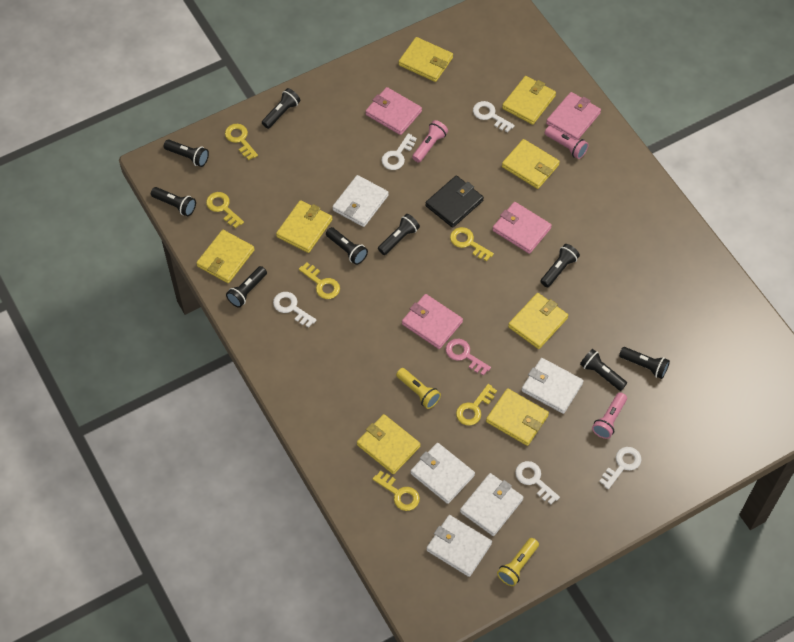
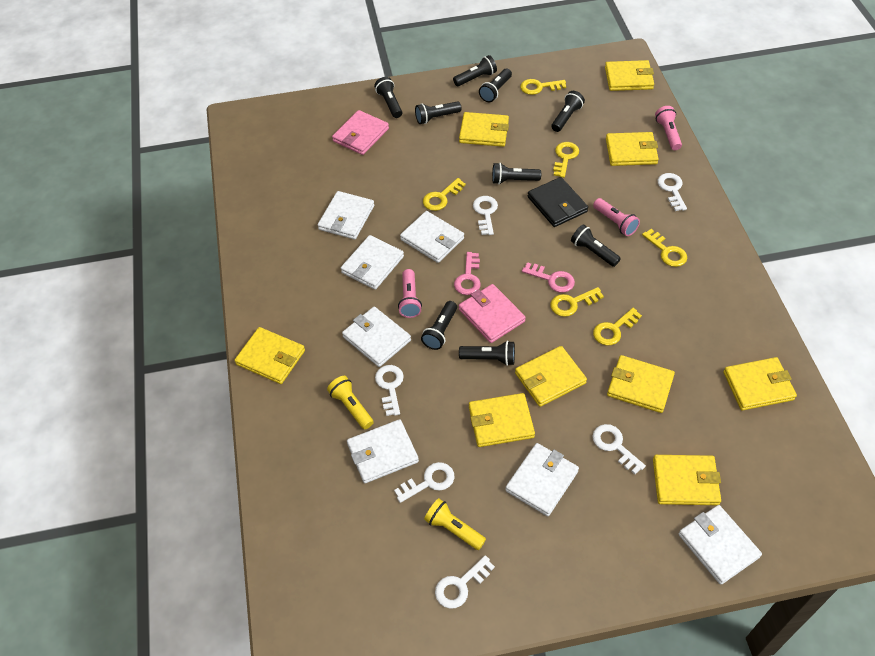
pink key: [446,339,491,376] = 1 -> [454,252,481,295] [522,262,575,293] = 2
pink wallet: [365,87,422,135] [402,294,463,349] [492,202,552,254] [546,92,601,140] = 4 -> [332,110,389,155] [459,284,526,343] = 2
white key: [273,292,316,328] [381,133,417,170] [473,101,515,132] [515,461,560,505] [599,447,641,489] = 5 -> [375,365,404,416] [394,462,454,503] [435,555,495,609] [473,196,498,235] [593,424,646,474] [658,173,687,211] = 6
white wallet: [332,175,389,227] [410,443,475,504] [426,515,492,577] [460,473,524,536] [522,358,584,414] = 5 -> [318,191,374,239] [341,235,404,290] [342,307,411,367] [347,419,419,483] [400,211,464,263] [505,443,579,516] [679,505,762,585] = 7
yellow wallet: [196,230,255,283] [276,200,332,253] [357,414,421,474] [398,37,453,82] [486,388,549,446] [502,76,556,125] [502,139,560,189] [508,293,568,349] = 8 -> [235,327,305,384] [459,112,509,147] [469,393,535,447] [515,346,587,407] [605,60,654,91] [606,132,659,166] [607,355,675,413] [653,455,721,505] [723,357,797,411] = 9

